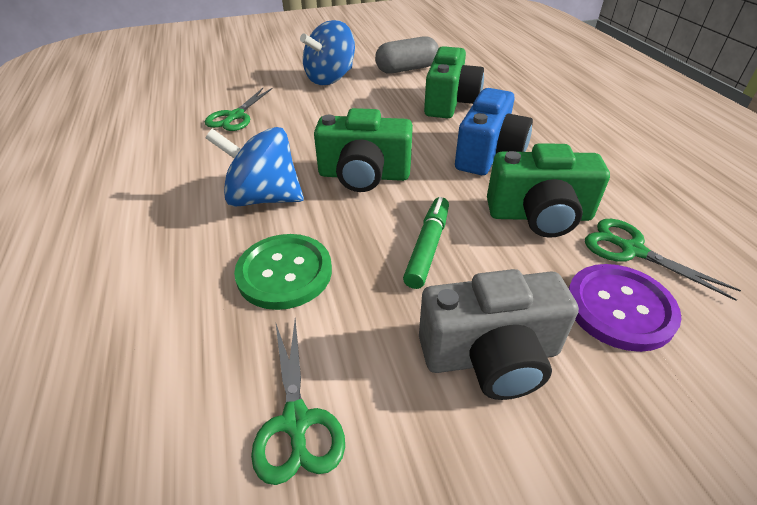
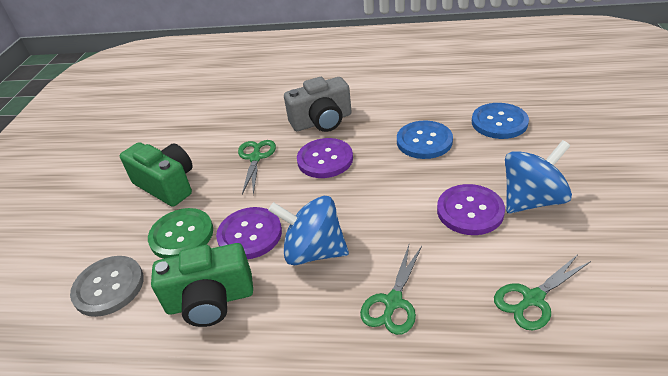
blue button: none = 0 -> [397,121,453,159] [472,103,529,139] = 2
blue camera: [455,88,533,175] = 1 -> none = 0
green camera: [314,108,413,192] [424,46,484,118] [487,143,610,238] = 3 -> [120,142,192,207] [151,243,253,327] = 2
green marker: [403,197,449,289] = 1 -> none = 0
grey button: none = 0 -> [70,256,144,317] = 1
grey capsule: [375,36,439,74] = 1 -> none = 0
purple button: [568,264,682,352] = 1 -> [216,207,282,259] [297,138,353,178] [437,184,505,235] = 3

